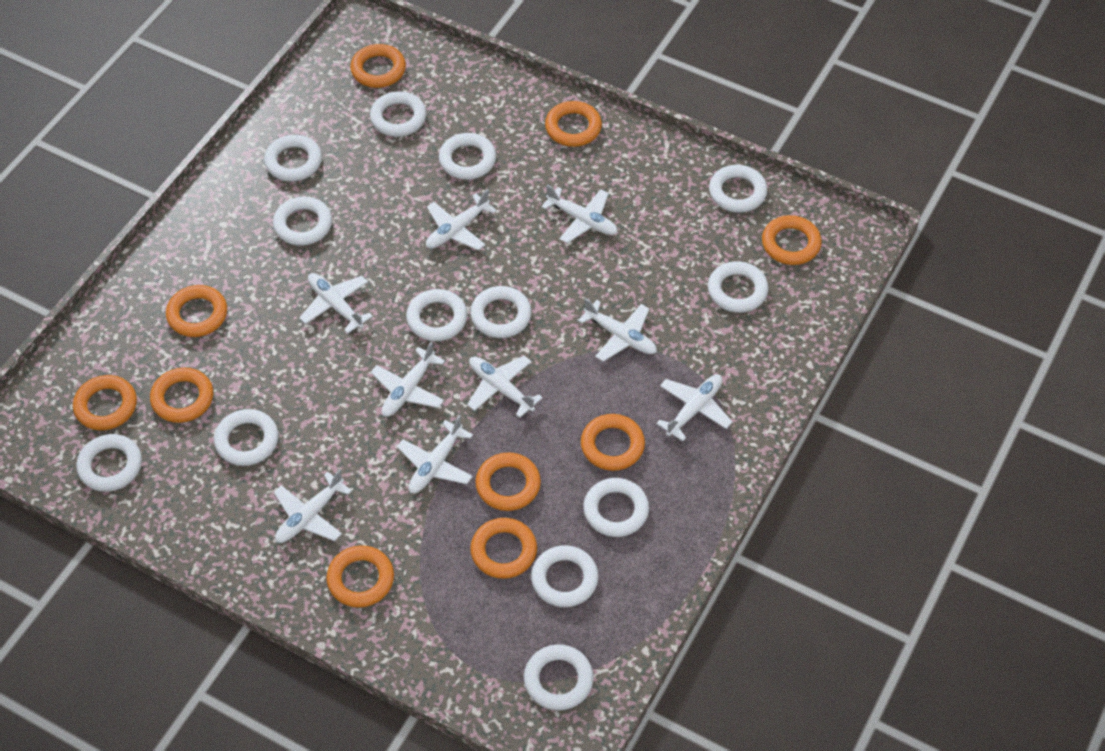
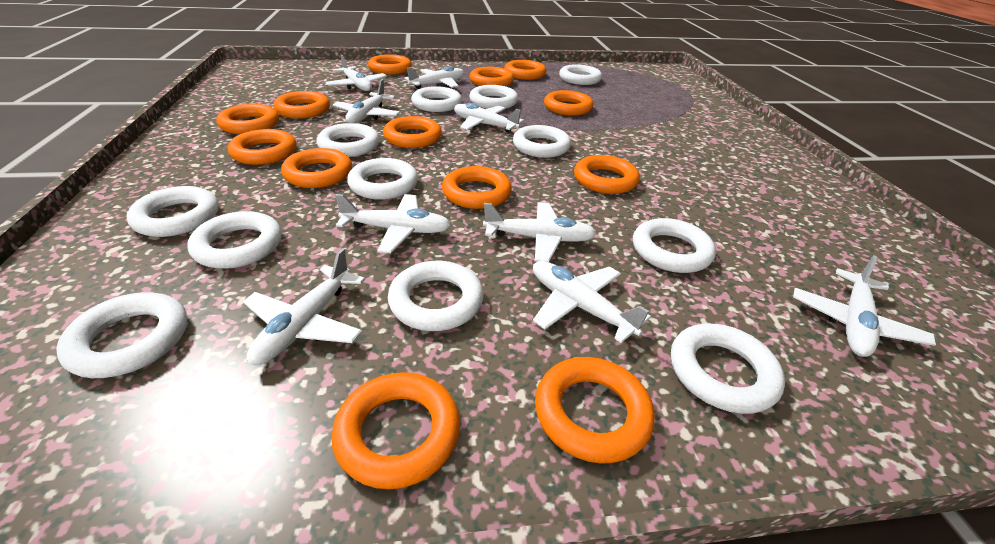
orange ring: [73,375,137,430] [150,367,213,423] [166,285,227,337] [326,545,394,608] [350,44,406,88] [470,518,537,579] [475,452,541,511] [545,101,602,147] [581,414,645,471] [762,215,822,265] = 10 -> [216,104,279,134] [228,129,297,165] [273,91,330,118] [281,148,352,188] [331,372,460,489] [368,54,412,75] [383,116,442,148] [442,166,512,209] [469,67,514,86] [504,60,546,80] [535,357,655,464] [544,90,593,116] [574,155,640,194] = 13
white ring: [76,434,142,492] [214,409,278,466] [264,135,322,182] [273,197,332,246] [370,91,426,137] [406,289,468,341] [439,133,496,180] [470,286,532,338] [524,644,594,710] [531,545,599,607] [583,478,649,537] [708,261,768,313] [709,165,767,213] = 13 -> [56,292,187,378] [126,186,219,237] [187,211,282,269] [317,123,380,157] [347,158,418,200] [388,261,484,331] [411,86,462,112] [469,85,518,109] [513,125,571,158] [559,64,602,85] [633,218,716,273] [671,324,785,414] = 12

